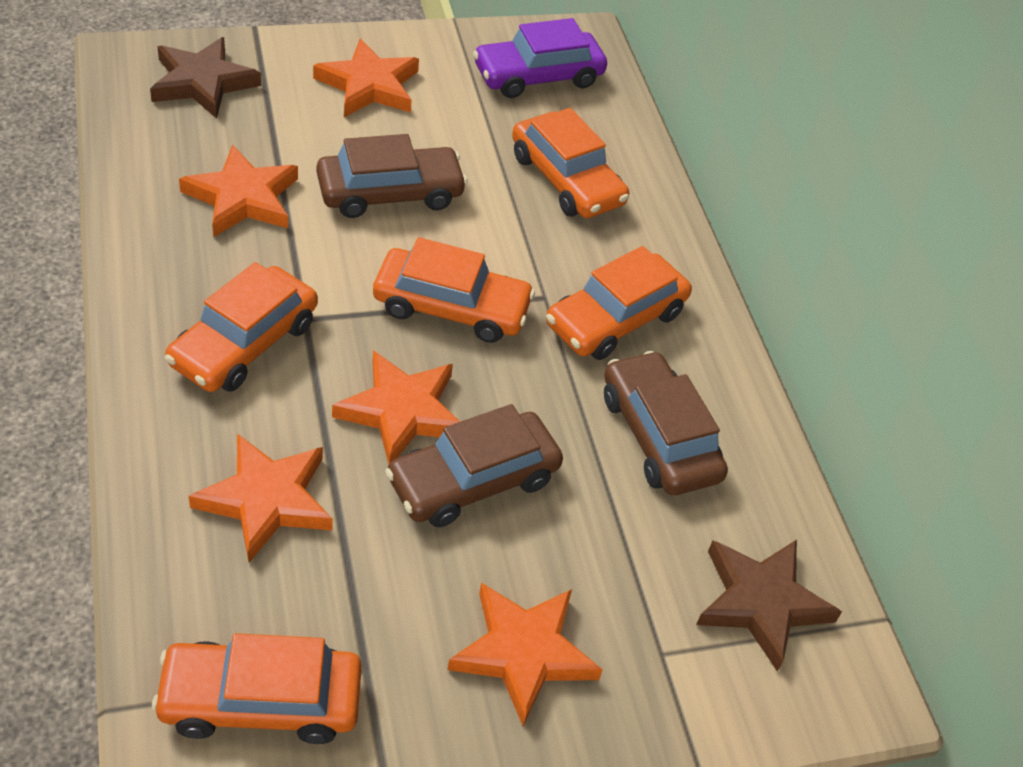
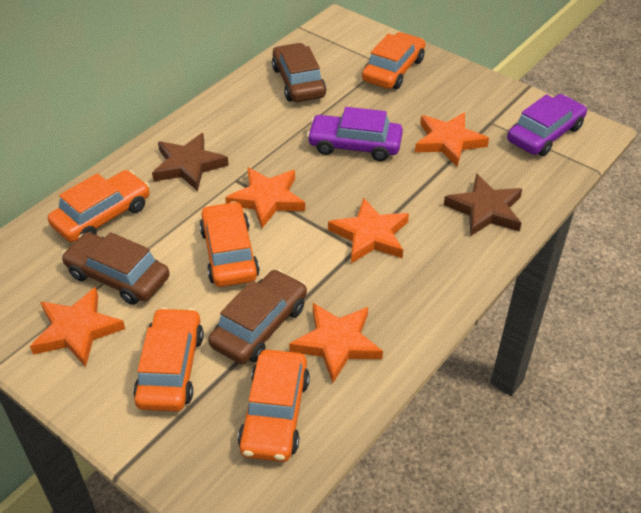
purple car: [473,18,607,98] = 1 -> [307,107,403,161] [507,94,587,156] = 2

